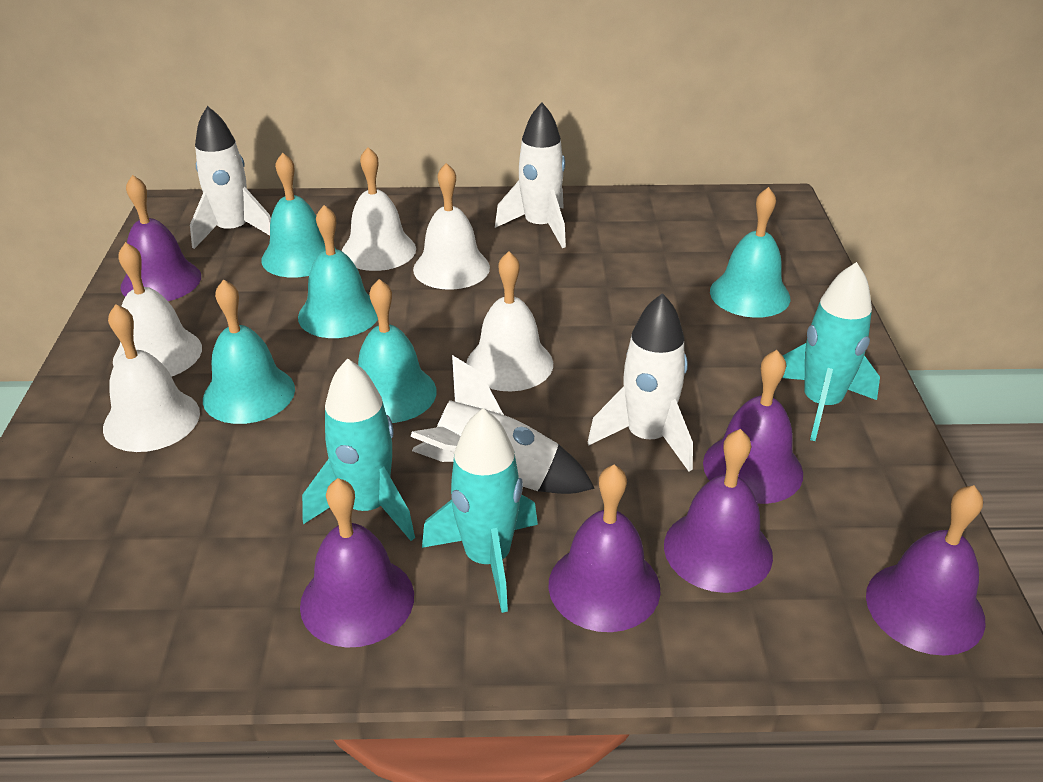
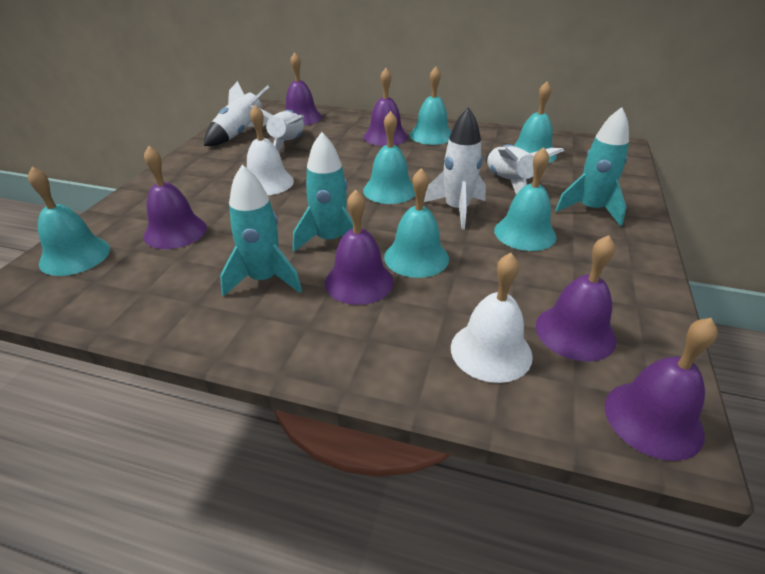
turquoise bell: [203,279,295,424] [261,153,336,278] [298,205,378,338] [358,279,436,423] [710,187,790,318] = 5 -> [28,167,110,276] [363,111,415,204] [384,168,449,278] [409,67,451,145] [494,147,556,251] [514,81,557,163] = 6
white bell: [103,304,200,452] [113,242,202,377] [342,147,416,271] [413,163,490,290] [466,251,553,391] = 5 -> [247,105,294,195] [451,253,533,383] = 2

